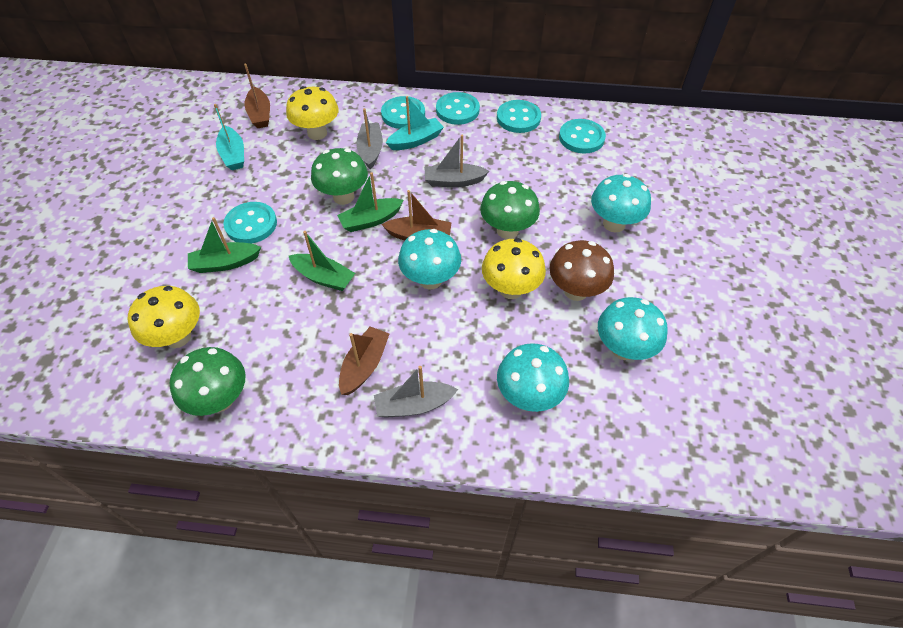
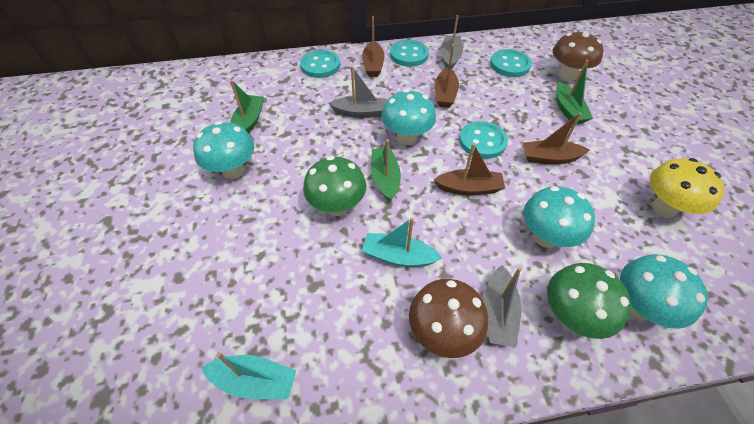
brown boat: [244,64,270,128] [339,326,389,395] [382,190,452,241] = 3 -> [362,16,385,77] [434,143,505,195] [435,44,459,108] [523,113,590,164] = 4
brown mushroom: [550,240,614,301] = 1 -> [409,279,488,358] [553,31,604,81] = 2
green mushroom: [170,347,246,416] [311,148,368,205] [480,181,540,239] = 3 -> [303,156,366,216] [547,263,631,339] = 2
turquoise button: [223,202,277,244] [381,96,425,129] [436,92,480,125] [497,100,541,133] [559,119,606,153] = 5 -> [300,50,340,78] [390,40,429,67] [459,121,508,159] [490,49,532,77] = 4
yellow mushroom: [128,286,200,348] [286,86,339,140] [482,238,546,299] = 3 -> [650,158,724,218] = 1

